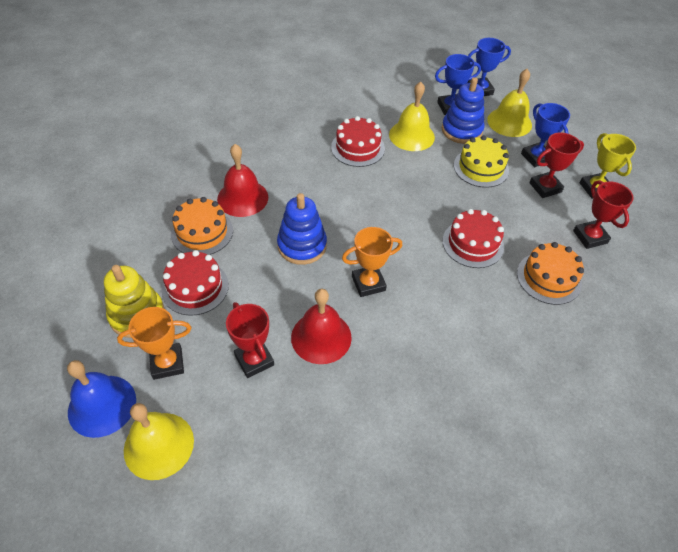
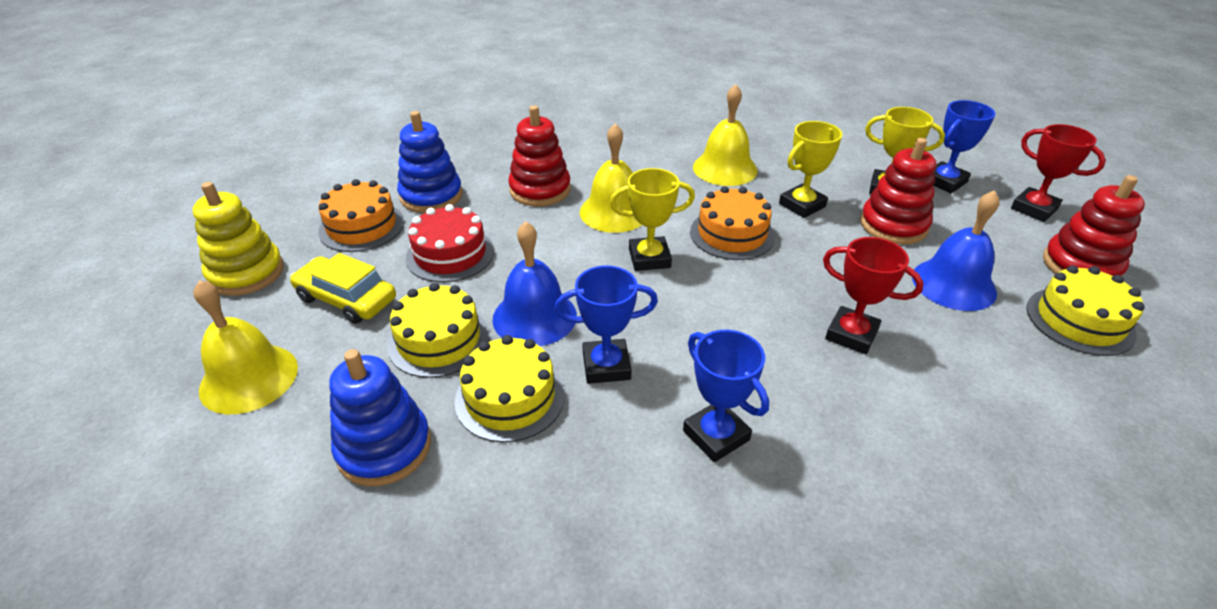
blue bell: [67,360,136,438] = 1 -> [492,221,577,346] [912,190,1000,311] = 2
orange trophy: [117,307,191,380] [342,227,402,297] = 2 -> none = 0
red bell: [217,144,268,217] [291,289,352,364] = 2 -> none = 0
red cake: [161,250,229,316] [331,116,385,167] [442,209,504,268] = 3 -> [406,204,494,282] = 1
red stacking toy: none = 0 -> [508,105,571,206] [860,138,936,244] [1043,175,1145,277] = 3
red trophy: [226,302,274,378] [529,132,584,198] [573,180,634,249] = 3 -> [823,237,924,354] [1011,124,1106,222] = 2
yellow cake: [454,135,509,188] = 1 -> [387,283,490,378] [455,335,565,442] [1026,265,1145,356] = 3
yellow car: none = 0 -> [290,253,396,324] = 1
yellow trophy: [580,133,636,199] = 1 -> [610,168,695,271] [779,121,842,218] [865,107,945,194] = 3

